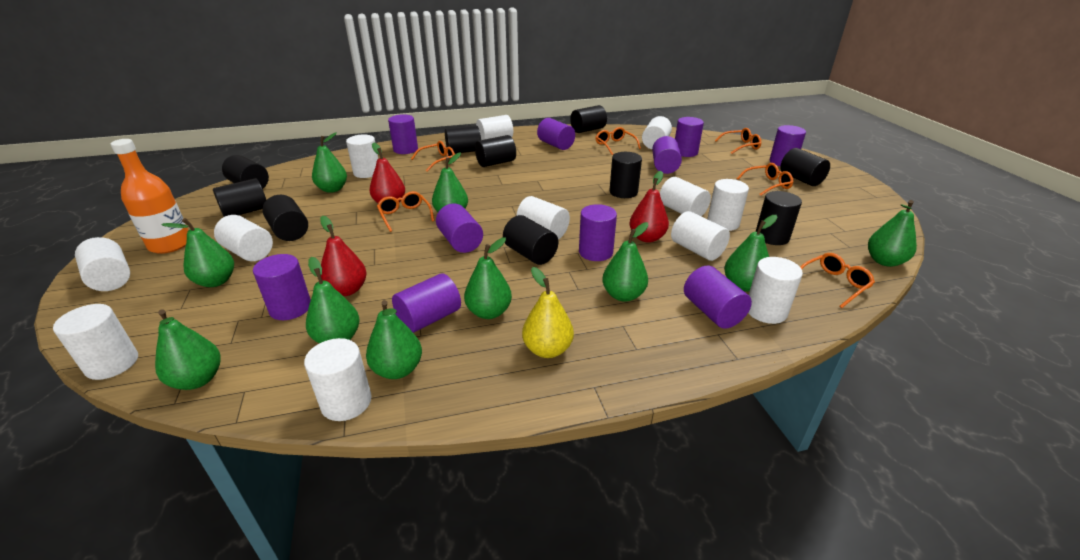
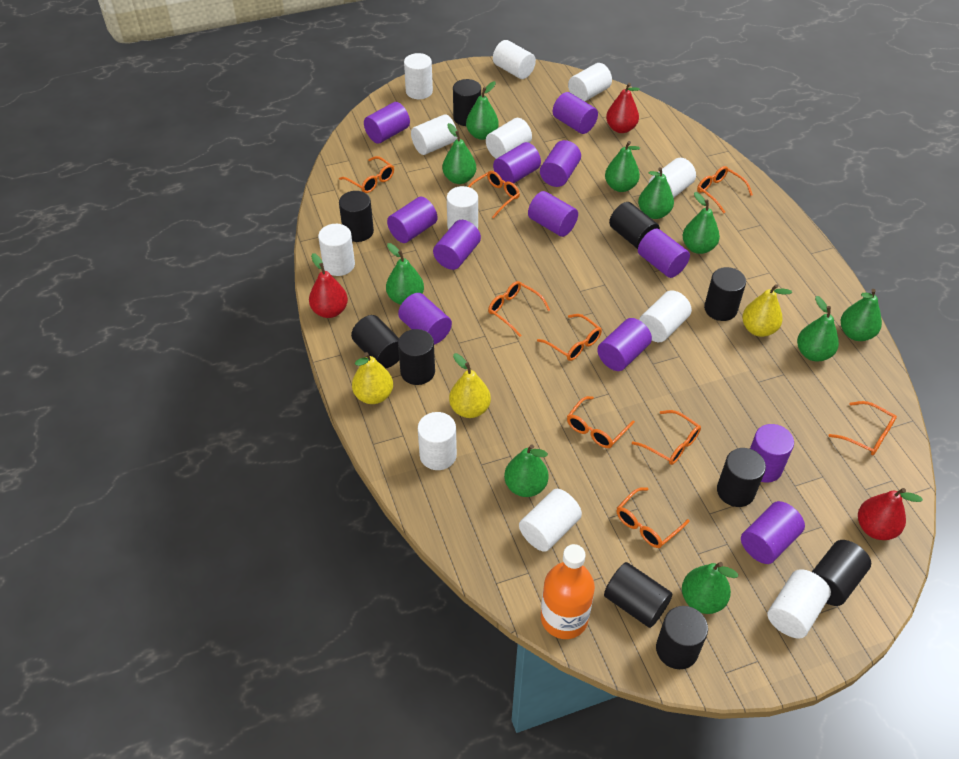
orange glasses: [377,191,434,232] [411,141,455,172] [596,127,641,155] [715,128,761,154] [737,163,793,196] [800,253,875,308] = 6 -> [339,156,394,193] [468,171,520,219] [488,281,550,337] [537,314,602,361] [567,396,635,448] [616,487,689,548] [632,410,701,465] [697,166,753,213] [829,401,897,455] = 9
purple cylinder: [253,254,311,320] [388,114,418,154] [392,273,461,333] [436,204,483,253] [537,118,575,150] [579,204,617,261] [652,136,682,174] [675,117,704,157] [684,266,752,329] [770,125,806,166] = 10 -> [364,102,410,144] [387,197,438,243] [398,293,452,345] [433,220,481,270] [493,142,541,184] [528,191,578,237] [540,140,581,187] [553,92,598,134] [597,318,652,371] [638,229,690,278] [741,501,805,564] [750,424,794,483] = 12
yellow pear: [522,267,574,358] = 1 -> [352,352,393,404] [449,353,491,418] [742,284,792,337] = 3

